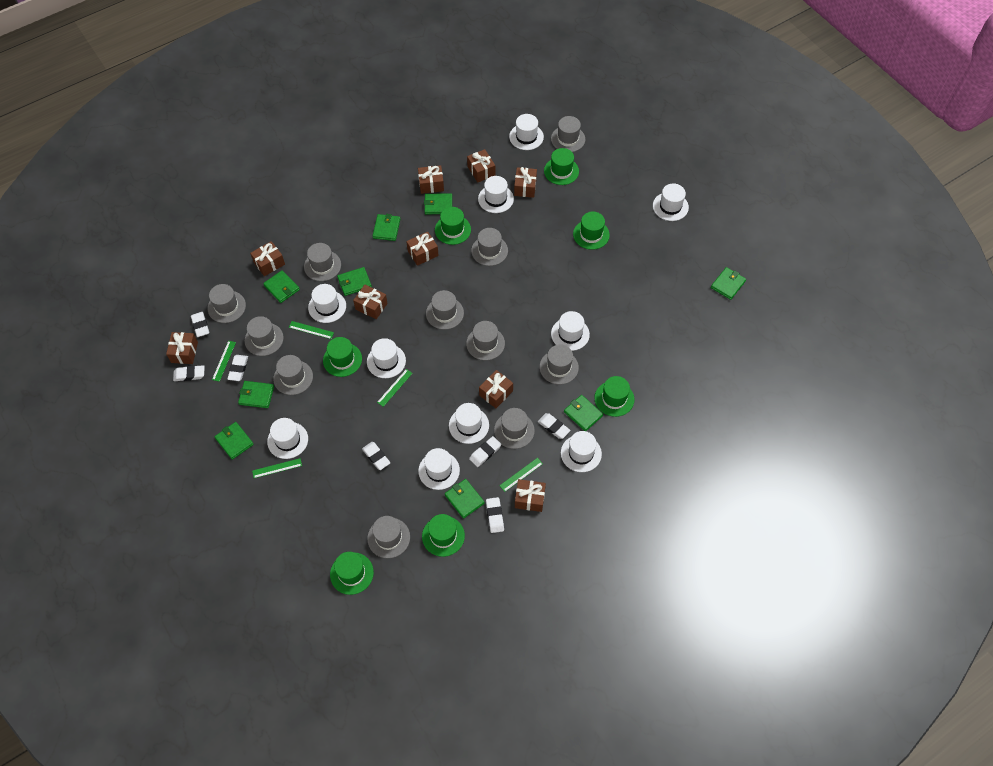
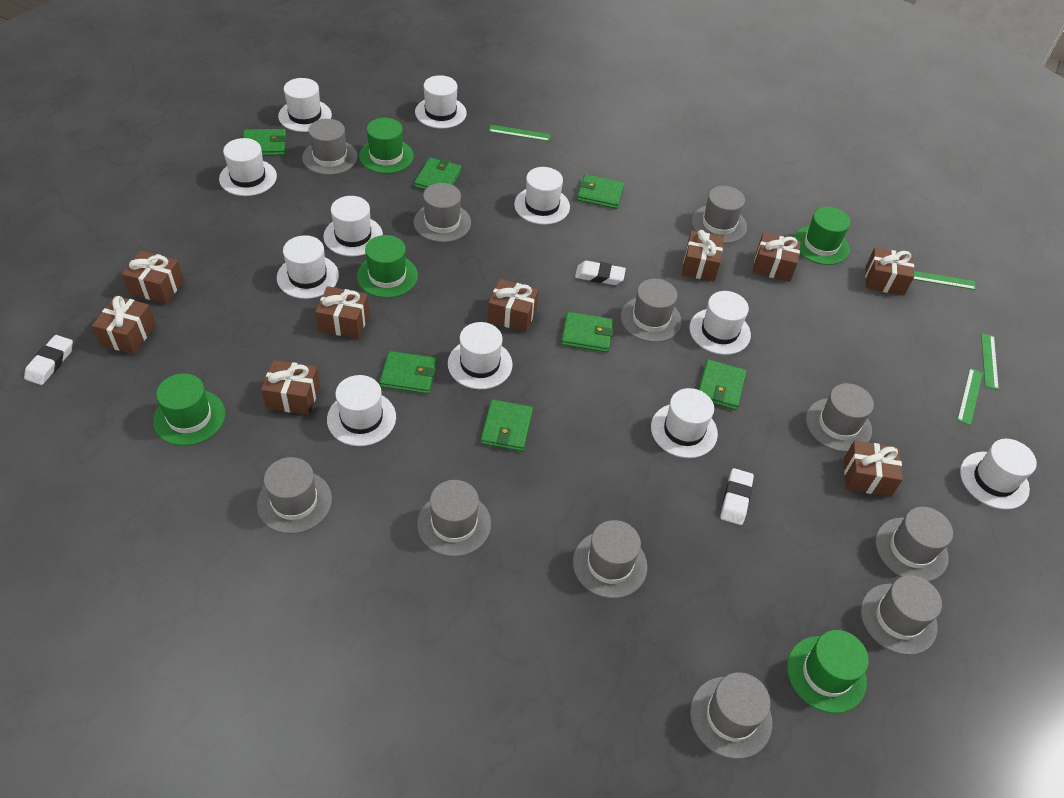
green hat: [323,337,362,377] [330,552,374,595] [422,514,465,557] [435,207,471,245] [544,148,579,185] [573,212,610,250] [594,376,634,417] = 7 -> [153,373,225,446] [357,235,418,298] [359,118,414,174] [787,630,869,713] [794,207,851,265] = 5
green ruler: [212,341,236,382] [252,458,302,478] [289,321,334,339] [377,369,413,407] [499,458,543,492] = 5 -> [489,125,551,141] [913,271,976,290] [957,368,983,426] [981,333,999,390] = 4
green wallet: [214,422,254,460] [238,381,274,408] [263,270,300,303] [337,267,372,296] [373,214,400,241] [424,193,452,214] [445,479,485,518] [564,395,603,431] [711,267,746,300] = 9 -> [243,129,286,156] [379,351,437,394] [414,158,462,190] [481,399,533,451] [561,312,613,352] [577,174,625,209] [698,359,747,410] = 7
white eraser: [173,365,205,381] [191,312,209,337] [227,355,248,381] [362,442,390,470] [469,436,501,467] [486,497,504,533] [538,413,570,439] = 7 -> [24,335,73,385] [575,261,626,285] [721,468,754,525] = 3
white hat: [267,418,308,459] [308,284,346,323] [367,338,406,378] [418,448,460,490] [449,403,489,444] [478,176,514,213] [509,114,544,150] [551,311,590,351] [561,431,602,472] [653,183,689,221] = 10 -> [219,138,277,196] [277,235,339,299] [278,78,332,132] [323,196,383,256] [327,375,396,446] [415,75,467,129] [448,322,513,389] [514,167,570,225] [651,388,718,458] [689,291,751,355] [960,439,1037,509] = 11

